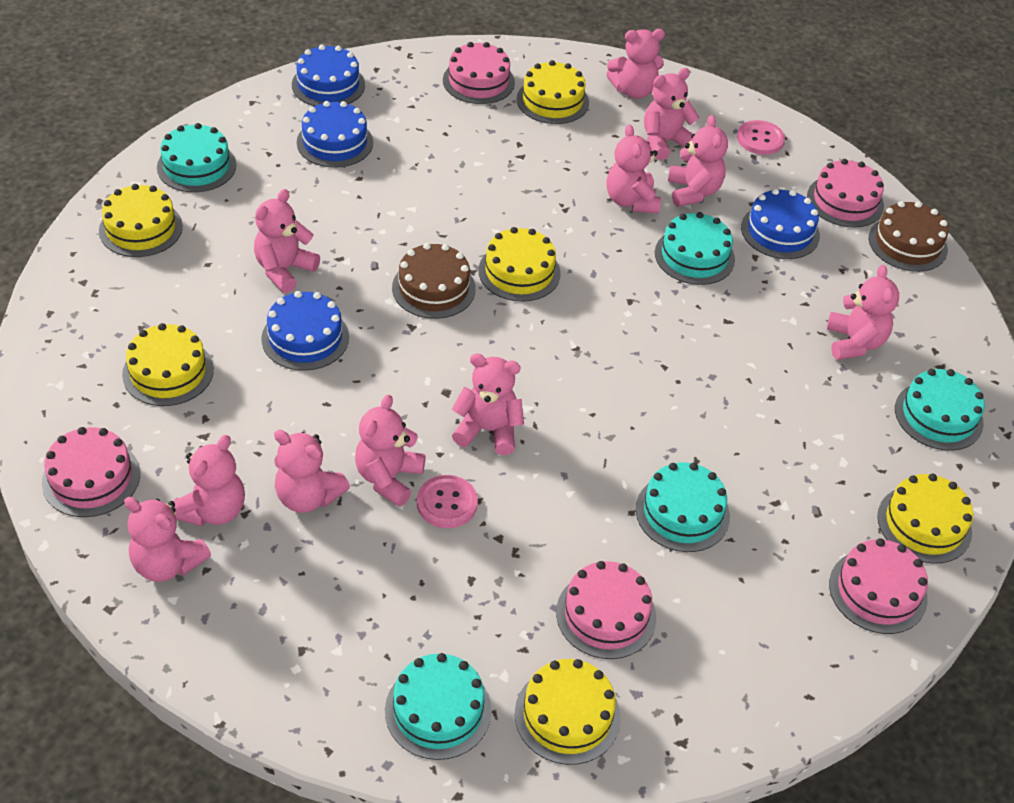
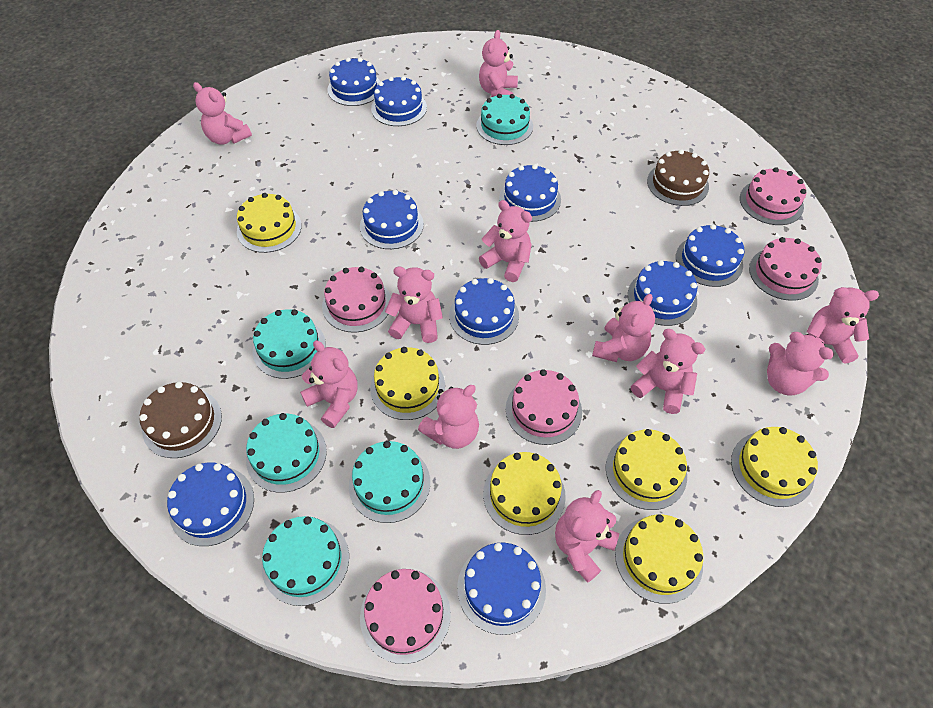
blue cake: [261,291,349,371] [292,45,365,106] [297,101,373,168] [741,189,820,259] = 4 -> [167,462,254,546] [327,57,380,106] [360,190,424,249] [371,76,427,126] [449,278,519,345] [457,543,546,635] [499,164,561,222] [628,260,697,326] [676,224,744,287] = 9
pink button: [417,475,478,528] [737,120,785,155] = 2 -> none = 0

